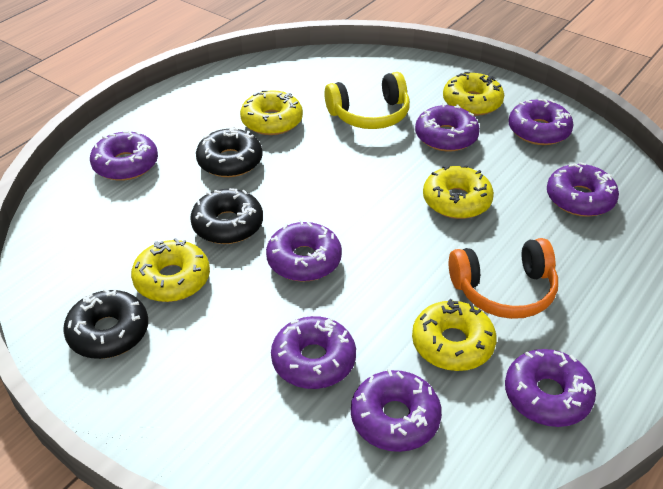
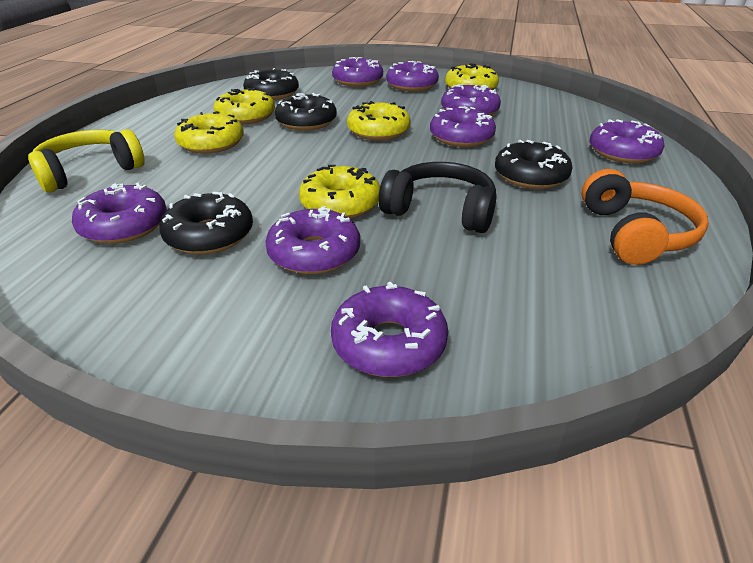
black donut: [63,288,148,359] [190,188,263,244] [196,127,263,177] = 3 -> [159,192,253,255] [243,68,299,100] [275,93,337,131] [495,140,573,189] = 4
black headphones: none = 0 -> [379,162,496,233] = 1

